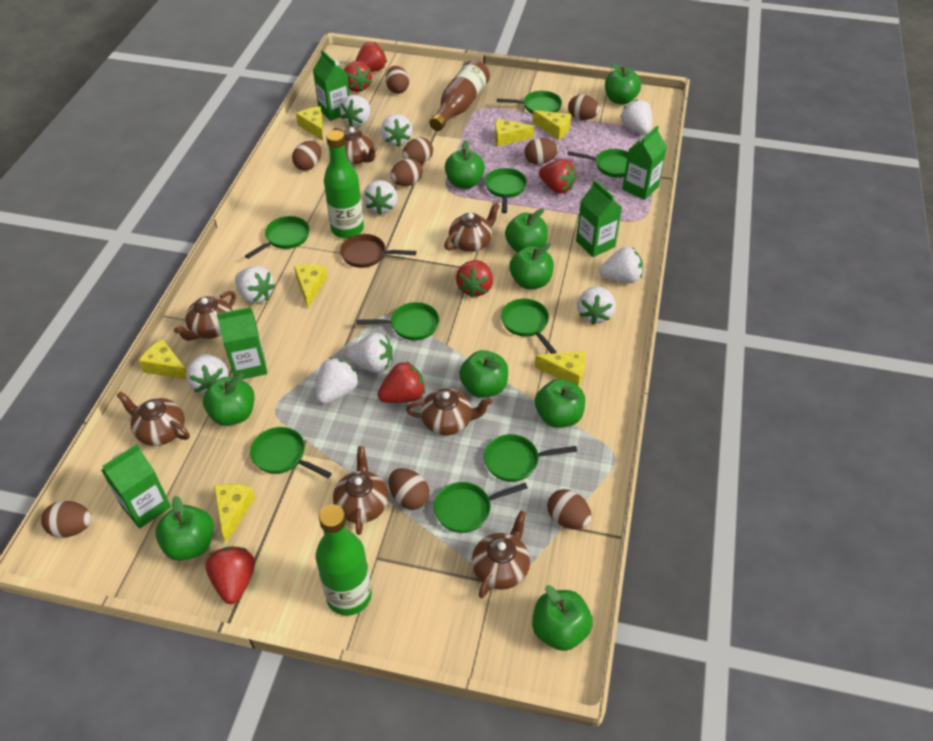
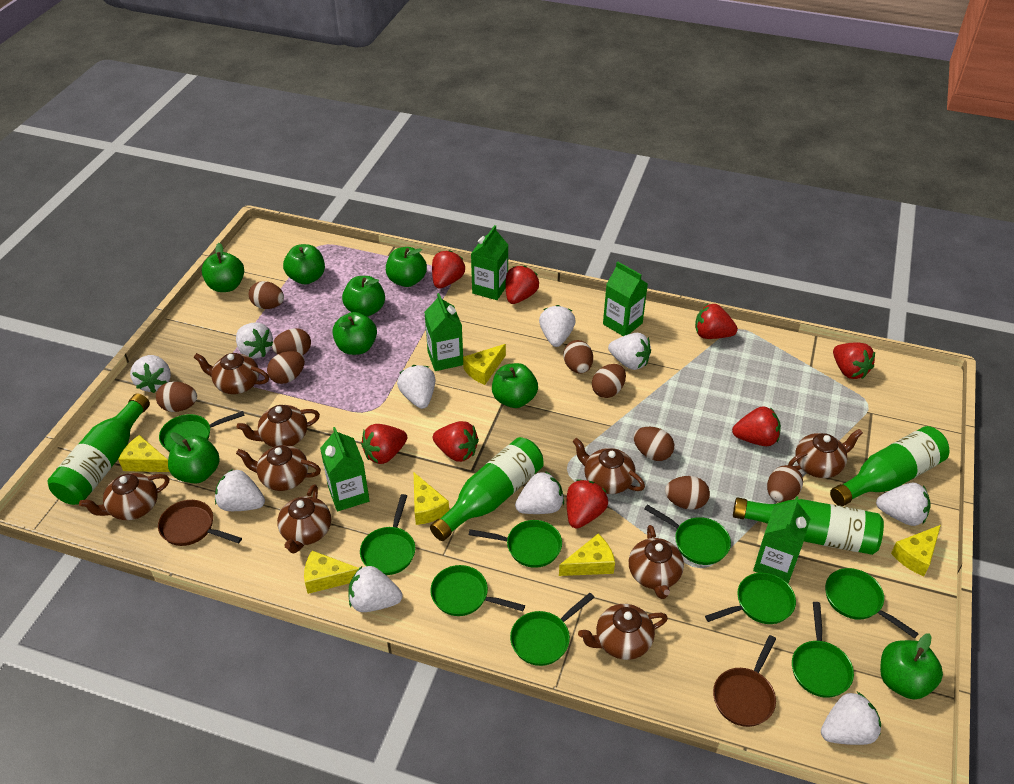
brown bottle: [429,60,490,131] = 1 -> none = 0
brown pan: [340,234,416,268] = 1 -> [158,500,242,546] [713,635,776,727] = 2
brown teapot: [116,391,190,446] [174,291,236,341] [333,127,377,165] [333,446,389,535] [406,388,492,435] [444,203,500,252] [472,510,530,598] = 7 -> [79,473,170,520] [193,353,269,394] [236,445,321,491] [237,405,320,447] [277,485,331,554] [573,438,645,494] [578,604,668,660] [629,525,684,599] [788,429,863,478] = 9
green apple: [155,496,214,561] [203,373,254,426] [445,140,485,189] [459,350,508,398] [505,208,548,252] [509,243,554,289] [532,585,593,651] [535,379,585,428] [605,63,641,105] = 9 -> [168,432,220,483] [202,243,244,292] [283,244,325,284] [332,312,377,355] [342,276,385,317] [386,247,427,287] [492,363,538,408] [880,633,943,700] = 8
green bottle: [316,504,372,616] [324,130,364,238] = 2 -> [47,393,150,505] [430,437,544,541] [733,497,884,555] [830,426,949,506] = 4
red strawberry: [205,547,255,604] [344,61,372,92] [356,42,387,72] [378,361,425,403] [456,260,493,298] [539,159,577,193] = 6 -> [361,424,407,464] [432,250,465,289] [433,421,479,462] [506,266,539,304] [567,479,608,529] [695,304,738,339] [732,406,781,446] [833,343,875,379] = 8
yellow cheese: [139,339,187,379] [214,484,255,543] [294,264,327,308] [296,106,323,141] [495,119,534,146] [532,110,571,140] [535,351,586,386] = 7 -> [118,435,170,472] [304,551,359,594] [414,473,449,525] [463,344,506,385] [559,534,615,576] [891,525,941,576] = 6

